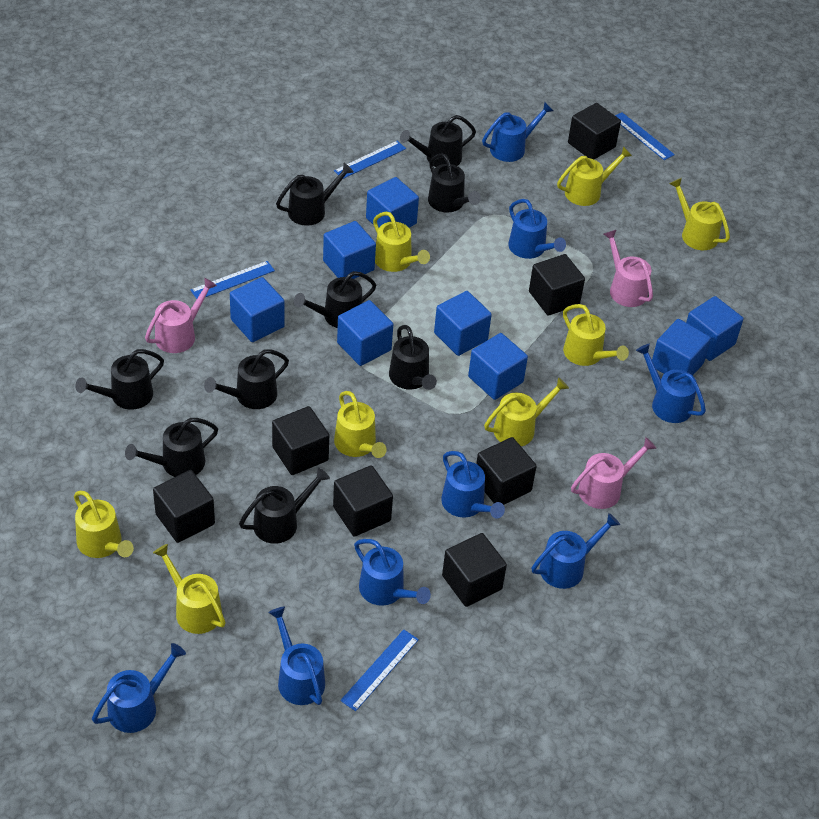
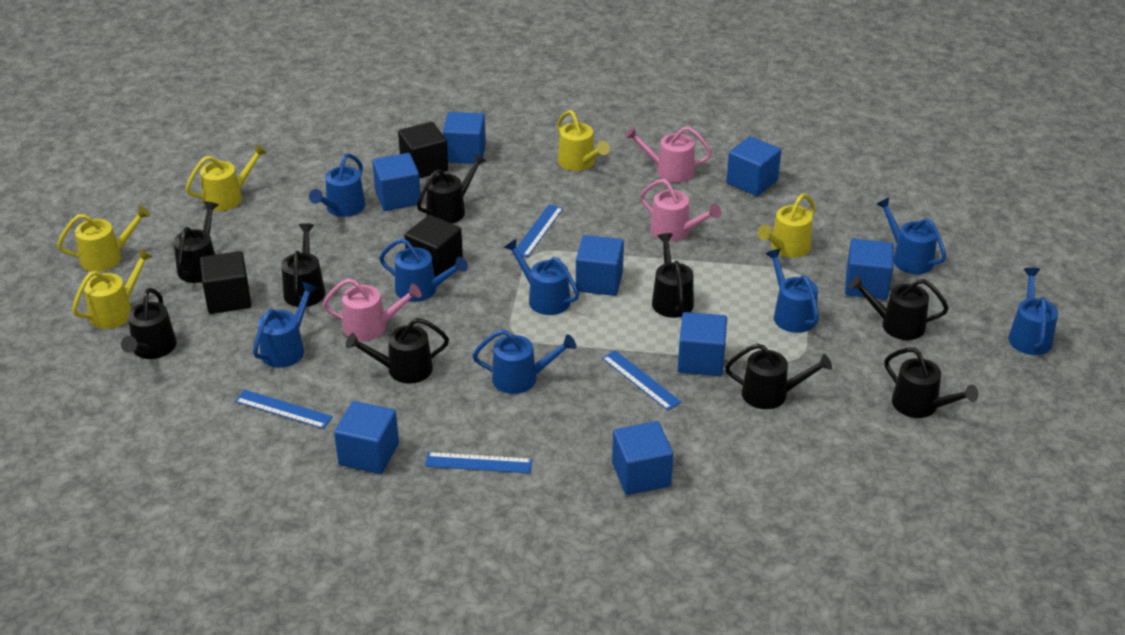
black cube: [153,470,215,543] [272,406,329,475] [333,465,393,537] [442,533,507,607] [476,437,537,505] [529,254,585,316] [568,103,621,159] = 7 -> [200,251,251,314] [398,122,448,178] [404,215,463,277] = 3
yellow watering can: [74,491,134,558] [153,544,226,634] [334,391,387,458] [373,212,430,272] [484,377,569,446] [557,146,632,206] [563,304,629,366] [669,178,730,250] = 8 -> [57,205,151,272] [72,249,153,329] [186,144,268,211] [557,110,610,171] [757,194,816,258] = 5

